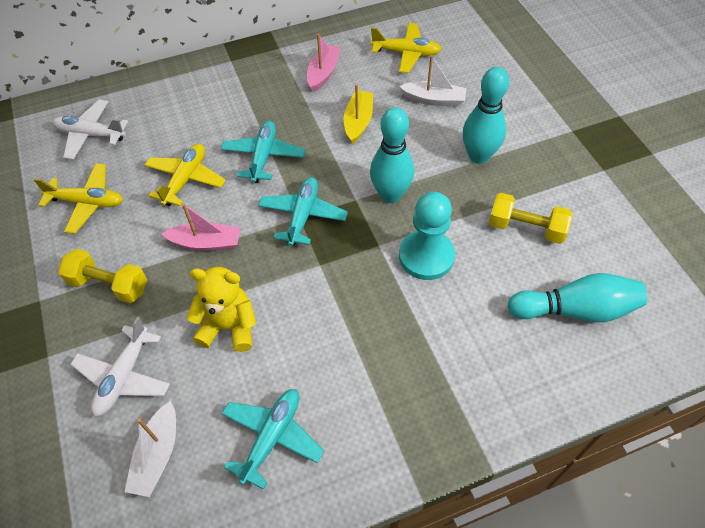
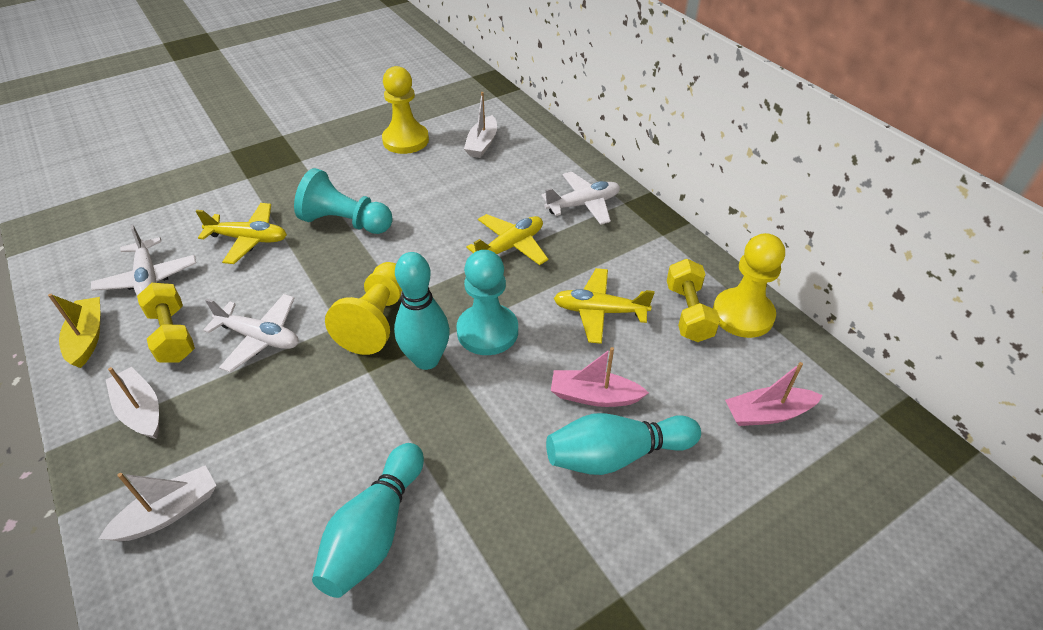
turquoise pawn: [399,192,455,280] = 1 -> [294,168,393,234] [456,250,518,355] = 2
turquoise plane: [221,121,305,183] [221,389,324,490] [258,177,348,246] = 3 -> none = 0
white boat: [125,401,176,497] [399,55,467,107] = 2 -> [99,465,216,541] [106,367,159,439] [464,92,497,158] = 3
white plane: [53,100,128,160] [70,317,170,417] = 2 -> [91,225,196,296] [203,294,299,372] [541,172,620,225] = 3
yellow pawn: none = 0 -> [325,262,402,355] [382,66,429,154] [713,233,785,338] = 3
yellow teddy bear: [187,267,256,352] = 1 -> none = 0

